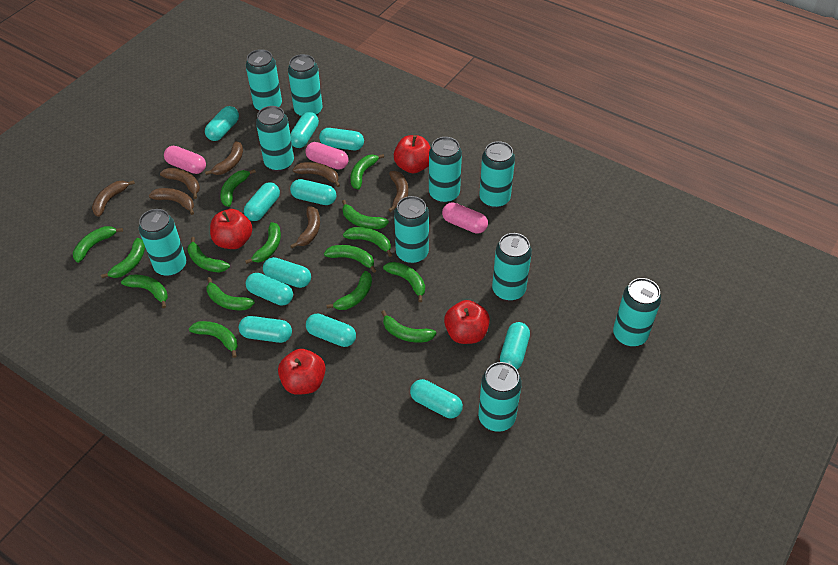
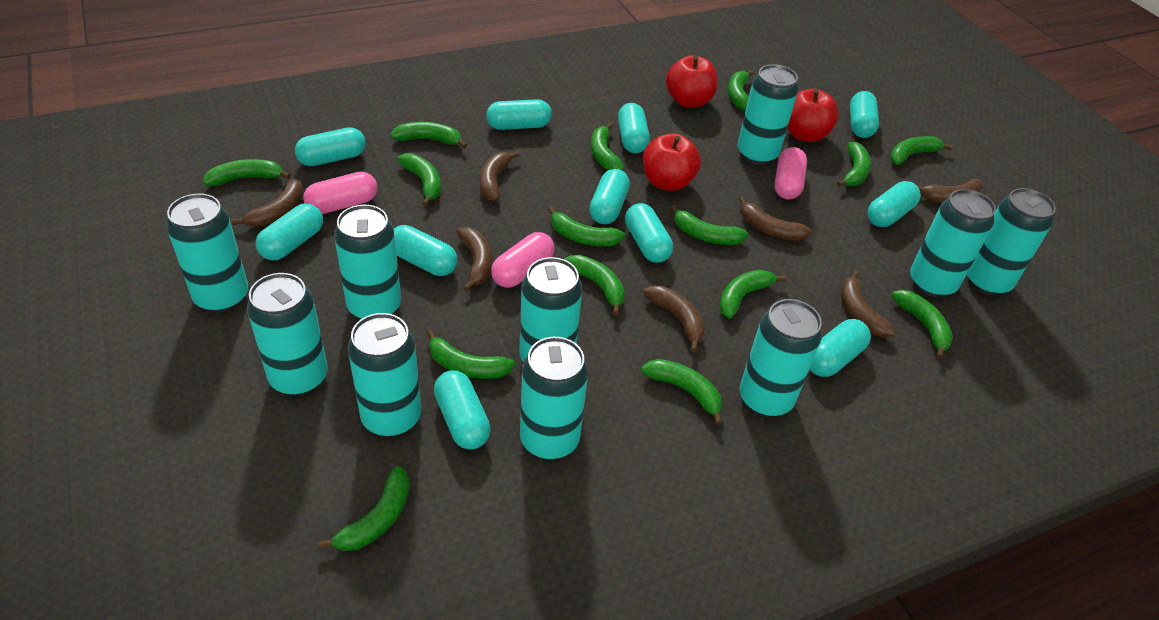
red apple: [210,209,253,249] [278,349,326,395] [394,135,431,173] [444,300,490,344] = 4 -> [643,133,701,191] [666,55,718,108] [788,89,839,142] = 3

